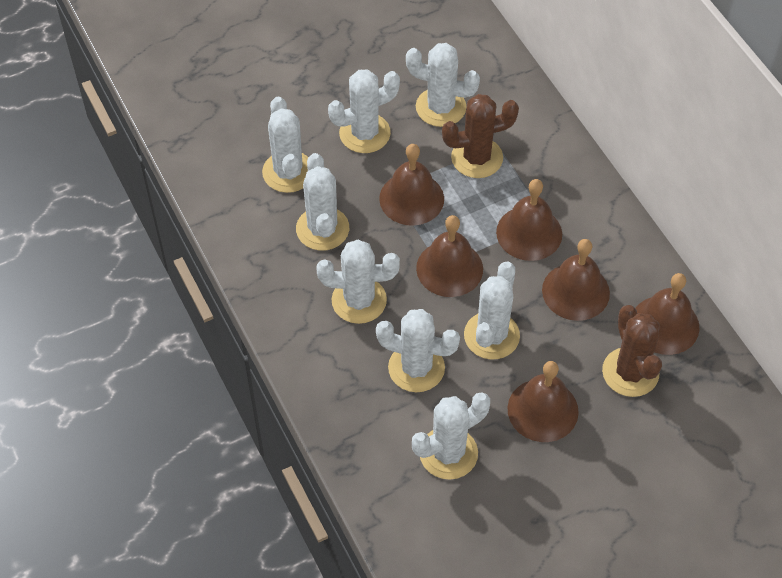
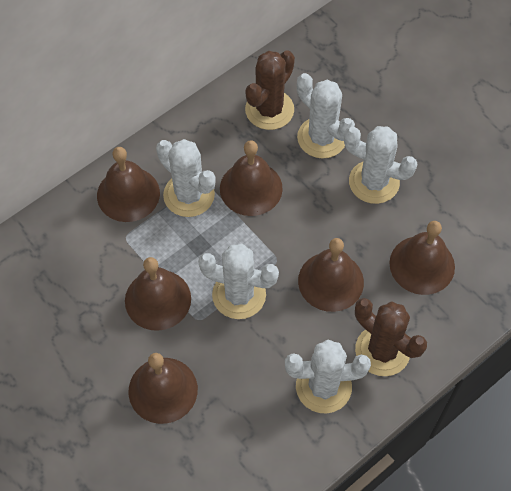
white cactus: [262,96,308,193] [296,153,349,251] [316,240,400,324] [328,69,400,153] [376,309,460,392] [406,43,480,127] [412,392,490,480] [464,261,520,360] = 8 -> [156,139,216,217] [198,244,279,319] [285,340,371,414] [297,73,355,158] [344,126,417,204] = 5

